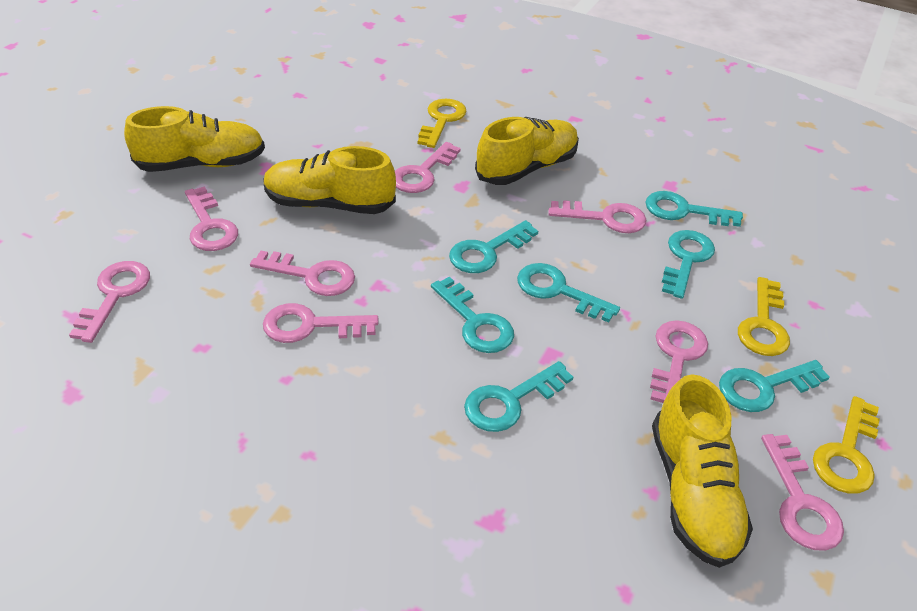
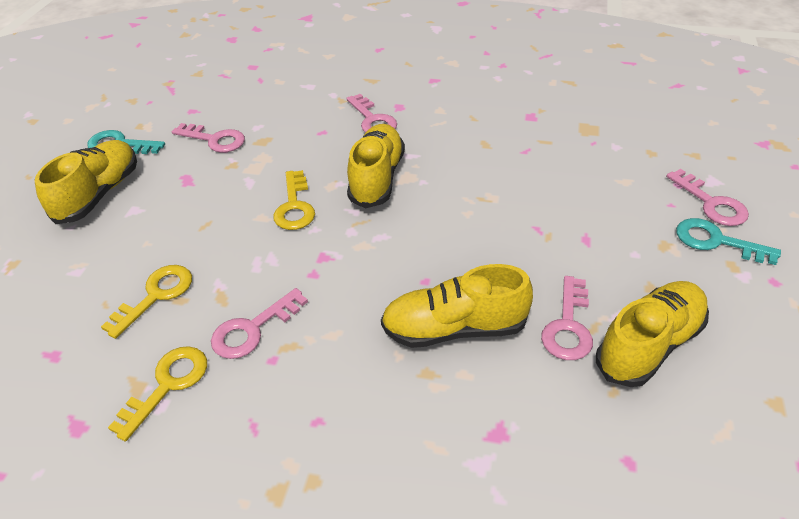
pink key: [69,261,150,343] [185,186,238,251] [250,251,355,296] [263,303,378,343] [395,142,461,193] [548,200,646,233] [650,320,708,403] [761,434,844,551] = 8 -> [172,123,245,153] [211,288,308,359] [346,94,397,133] [541,276,593,360] [666,169,749,226] = 5
turquoise key: [431,276,514,353] [449,220,538,273] [464,361,573,432] [517,263,620,323] [646,191,743,227] [662,230,715,299] [719,360,830,412] = 7 -> [87,130,165,154] [676,218,781,265] = 2

